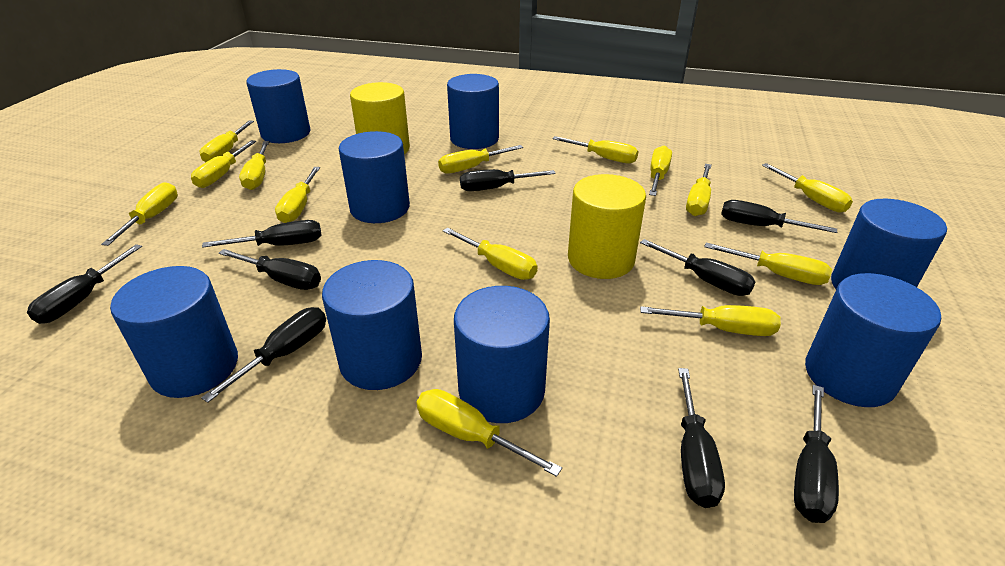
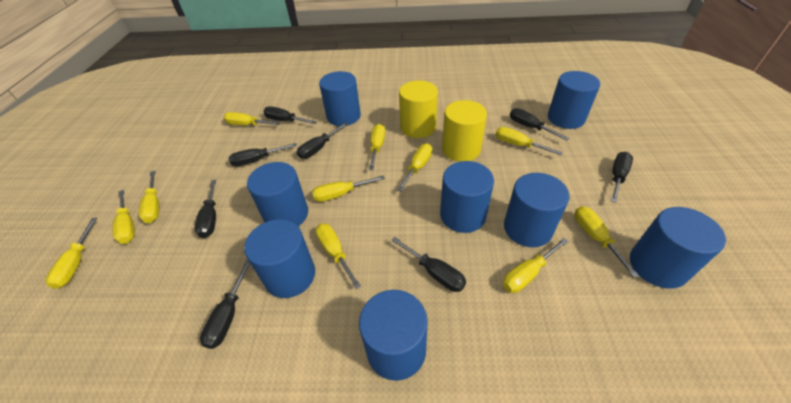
black screwdriver: [27,244,142,324] [201,307,326,403] [202,220,322,248] [219,249,321,290] [460,169,556,191] [640,239,755,296] [678,368,725,508] [721,200,837,233] [794,385,839,523] = 9 -> [195,179,216,238] [200,260,250,349] [229,143,297,166] [263,106,317,124] [297,122,348,159] [391,237,466,292] [510,108,569,140] [611,152,633,203] = 8
yellow screwdriver: [101,182,178,246] [191,140,256,188] [200,120,254,162] [239,141,269,190] [275,167,320,223] [416,389,562,477] [438,145,523,174] [443,227,537,280] [552,136,638,163] [640,305,781,336] [649,145,672,196] [686,164,712,216] [704,243,832,285] [762,163,853,212] = 14 -> [45,218,97,289] [112,190,135,244] [138,171,159,223] [224,112,281,126] [312,175,385,202] [315,223,361,289] [369,124,385,170] [397,143,432,192] [495,127,563,156] [503,238,568,293] [574,206,639,278] = 11

